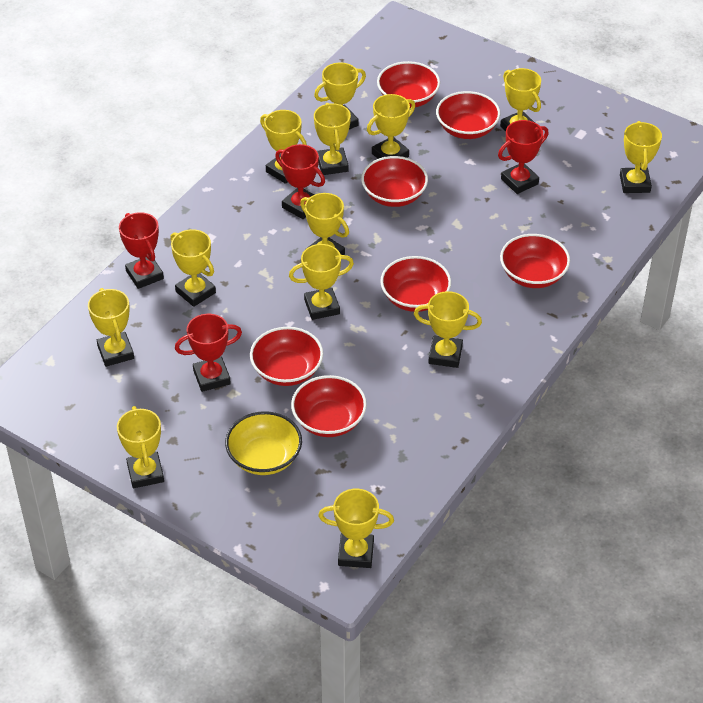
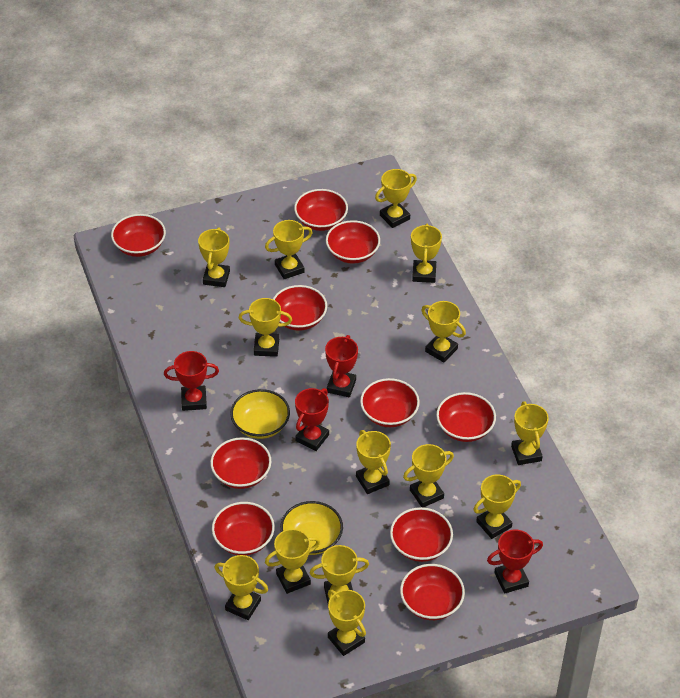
red bowl: [250,327,323,386] [291,375,367,437] [361,156,428,207] [377,61,440,108] [380,256,451,312] [436,91,500,139] [500,234,570,288] = 7 -> [111,214,166,257] [210,437,271,489] [212,502,275,555] [273,285,327,331] [294,189,348,231] [326,220,380,264] [360,378,420,427] [390,507,453,562] [400,564,465,620] [436,392,496,442] = 10
yellow bowl: [225,411,302,475] = 1 -> [230,389,290,439] [280,501,343,555] = 2
yellow trophy: [88,288,134,367] [117,406,164,488] [170,229,216,307] [260,110,307,184] [289,244,354,320] [300,193,349,255] [314,63,366,130] [314,103,351,175] [318,489,394,568] [367,94,415,159] [414,291,482,368] [500,68,541,131] [620,121,662,193] = 13 -> [198,228,230,287] [214,555,268,620] [239,298,292,357] [265,220,313,279] [265,529,320,594] [310,545,369,603] [328,590,366,656] [356,430,391,494] [375,169,417,228] [403,444,454,508] [411,224,442,283] [421,301,466,362] [473,474,521,539] [511,402,549,465] = 14

